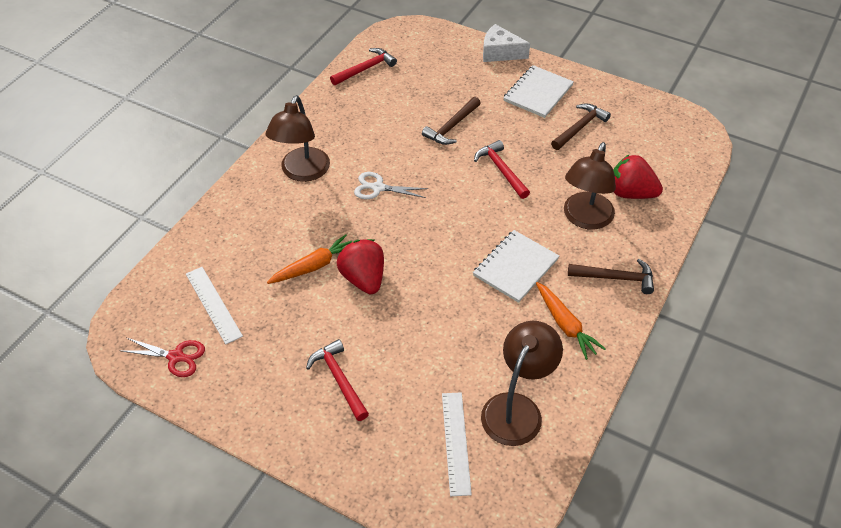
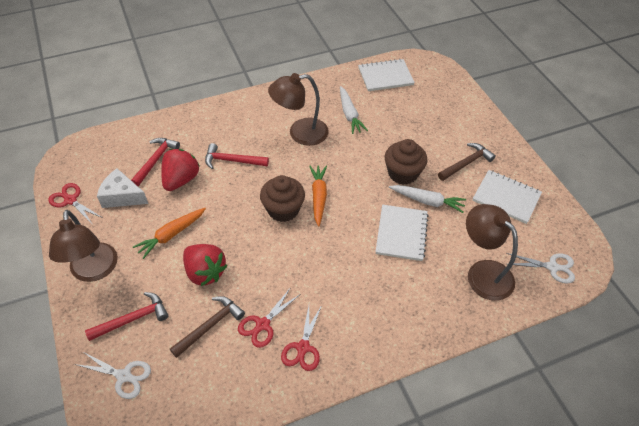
brown cupcake: none = 0 -> [260,175,305,222] [385,139,428,185] = 2
brown hammer: [422,97,481,145] [551,104,611,150] [568,259,654,294] = 3 -> [170,296,245,358] [438,143,496,181] = 2
red scissors: [122,338,205,377] = 1 -> [48,183,103,225] [238,287,299,348] [281,305,322,371] = 3
white carrot: none = 0 -> [340,86,368,134] [389,185,466,213] = 2
white notebook: [473,230,559,303] [503,65,574,118] = 2 -> [358,59,415,91] [375,205,428,261] [472,170,542,224] = 3
white ruler: [186,267,243,344] [442,392,472,496] = 2 -> none = 0
white scissors: [354,172,428,199] = 1 -> [75,352,151,399] [506,253,575,283] = 2

